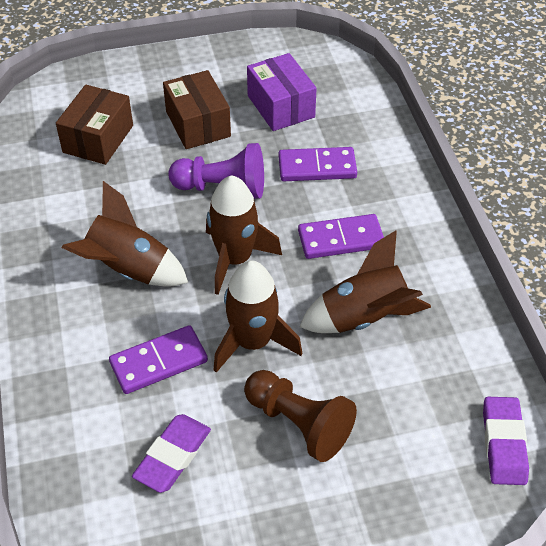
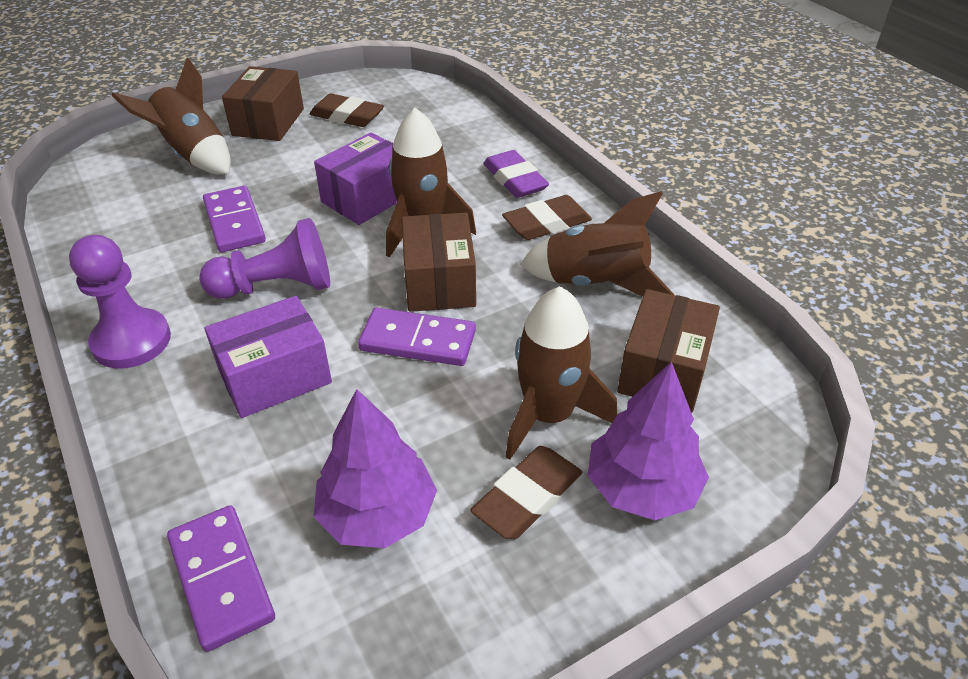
brown box: [56,85,133,165] [163,70,231,149] = 2 -> [222,66,304,141] [402,213,476,312] [617,289,720,412] = 3
brown eraser: none = 0 -> [310,93,384,127] [470,446,582,539] [502,195,592,240] = 3
brown pawn: [244,370,357,462] = 1 -> none = 0
purple box: [247,53,317,131] = 1 -> [205,296,332,418] [314,133,397,225] = 2
purple eraser: [132,414,211,493] [483,397,529,485] = 2 -> [483,150,549,198] = 1
purple pawn: [168,143,264,199] = 1 -> [69,235,171,369] [199,218,330,299] = 2
purple tree: none = 0 -> [314,389,437,548] [587,362,709,520] = 2

